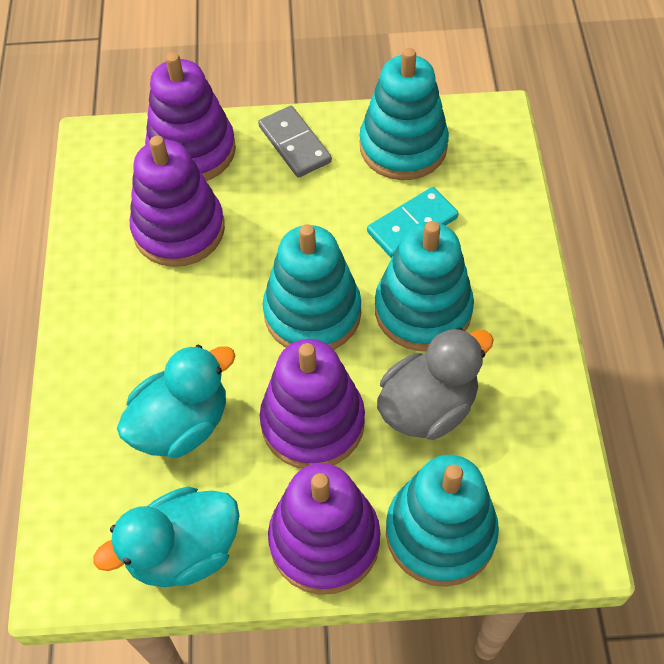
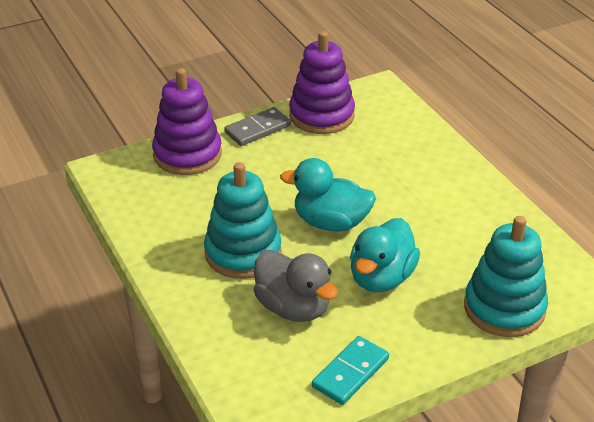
purple stacking toy: [130,136,225,267] [145,52,236,181] [260,339,365,469] [268,463,380,595] = 4 -> [152,68,222,175] [289,31,355,134] = 2
turquoise stacking toy: [263,224,361,350] [360,48,449,180] [375,221,474,351] [386,455,499,587] = 4 -> [204,162,282,279] [464,216,548,337] = 2

